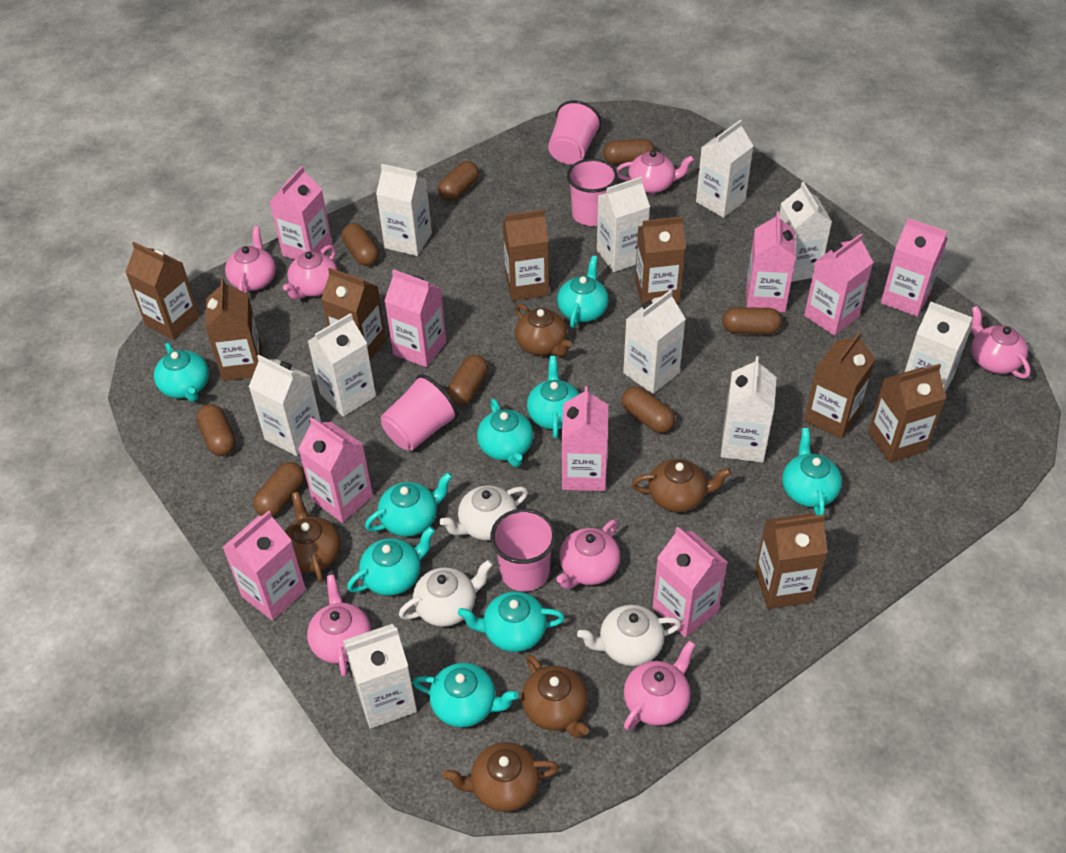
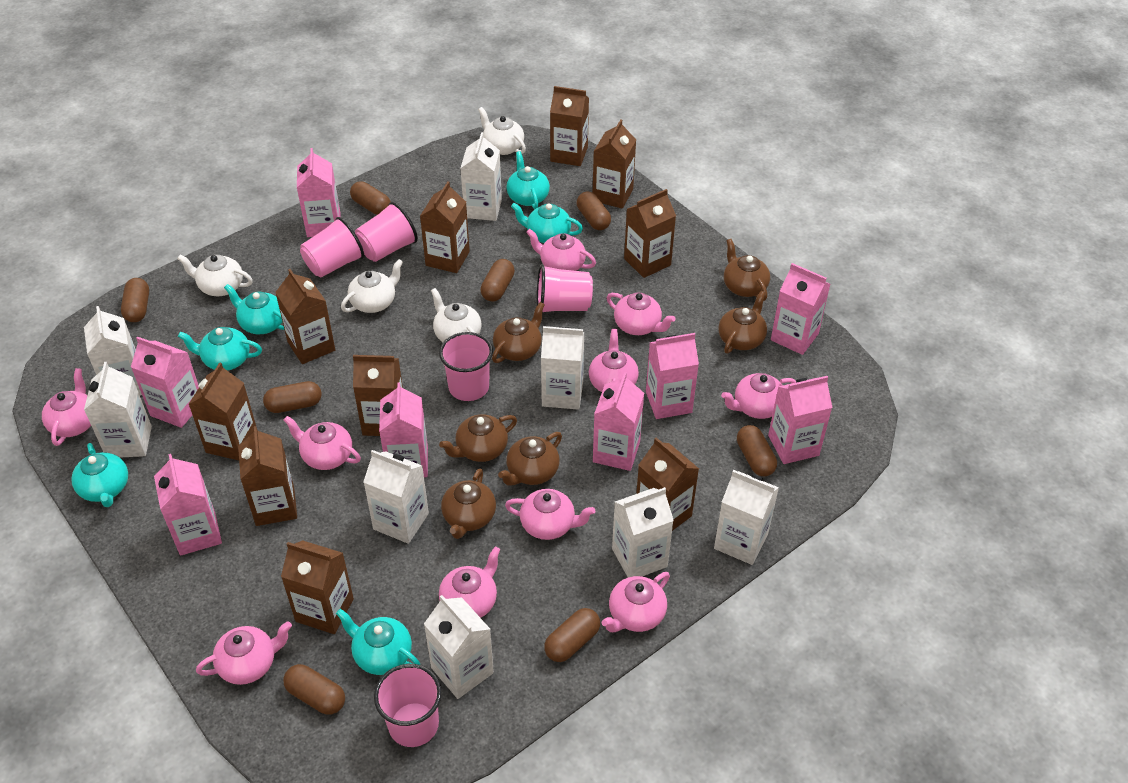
brown carton: [125,242,200,340] [205,278,263,381] [321,268,386,360] [502,210,549,301] [635,216,685,304] [755,513,828,609] [804,331,875,439] [868,364,946,463] = 8 -> [188,362,256,460] [238,426,297,526] [275,269,335,364] [281,540,354,634] [353,355,403,436] [420,181,470,273] [550,86,589,166] [593,119,636,209] [624,189,676,278] [636,437,699,531] = 10
brown teapot: [284,492,341,583] [443,742,559,812] [515,304,572,356] [522,654,589,738] [632,459,731,512] = 5 -> [439,414,517,462] [441,468,496,539] [492,302,545,363] [498,432,562,485] [718,291,767,354] [724,239,770,301] = 6
pink carton: [223,511,306,621] [269,166,332,260] [298,417,373,523] [385,269,447,367] [562,386,608,491] [653,527,727,638] [746,211,796,312] [804,234,874,336] [881,218,948,316] = 9 -> [131,337,199,428] [154,454,222,556] [297,148,341,237] [379,382,428,477] [593,372,644,471] [646,333,699,419] [768,376,833,464] [771,263,830,355] = 8
pink cup: [381,374,458,451] [490,509,556,591] [548,100,602,164] [567,159,618,226] = 4 -> [300,217,364,277] [355,202,418,262] [374,664,442,747] [439,332,493,401] [537,264,593,312] = 5
pink teapot: [225,226,276,294] [283,245,338,300] [307,575,371,677] [556,520,620,589] [616,150,694,194] [624,640,695,730] [971,306,1031,378] = 7 -> [42,368,91,446] [196,621,292,685] [284,416,361,470] [439,546,501,618] [505,489,595,540] [526,229,596,271] [589,329,639,392] [602,572,670,632] [606,292,676,335] [721,373,796,419] = 10
turquoise teapot: [154,343,209,402] [347,526,435,596] [365,472,452,536] [412,663,518,728] [458,592,565,652] [477,399,533,467] [527,356,579,439] [557,256,609,328] [782,428,842,516] = 9 -> [71,443,128,507] [178,327,262,371] [224,284,284,334] [336,609,420,675] [506,151,550,210] [511,203,583,243] = 6
white carton: [249,355,321,456] [308,313,376,417] [343,624,417,729] [376,164,432,256] [597,177,650,272] [623,290,686,394] [696,120,753,218] [721,356,776,463] [779,182,832,282] [905,301,973,392] = 10 -> [84,306,142,395] [84,362,152,458] [364,450,429,544] [424,595,494,699] [460,132,502,221] [541,326,584,410] [612,487,674,577] [714,470,779,565] = 8
white teapot: [399,560,493,627] [439,486,528,540] [577,605,681,666] = 3 -> [177,255,253,296] [341,259,403,313] [431,288,482,342] [478,107,526,155] = 4

